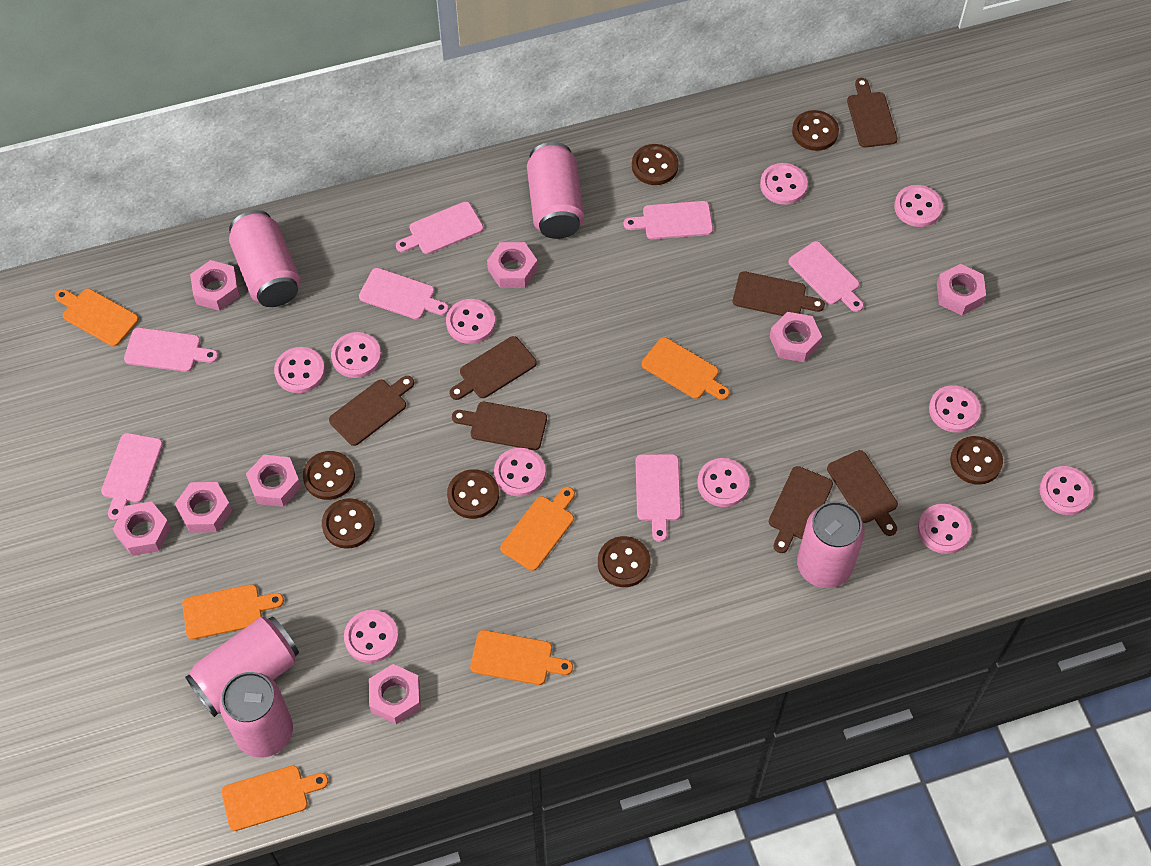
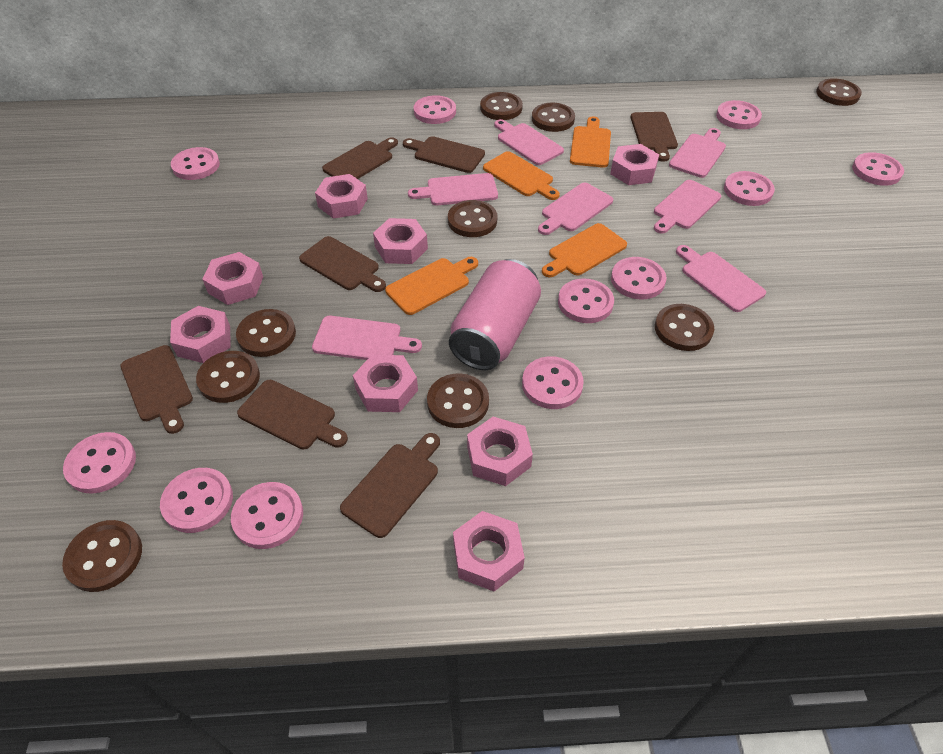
brown button: [303,451,355,500] [322,498,375,549] [447,469,499,519] [598,536,651,587] [632,144,679,185] [792,110,839,151] [950,436,1003,485] = 7 -> [62,520,142,592] [196,351,260,403] [236,309,296,357] [427,373,489,428] [448,200,497,237] [480,92,523,120] [532,103,575,132] [655,304,714,351] [816,78,862,106] = 9
orange cutting board: [55,289,139,347] [182,584,284,640] [221,765,328,831] [470,630,573,685] [500,487,575,571] [642,337,730,400] = 6 -> [385,257,478,315] [483,151,560,200] [542,223,627,277] [570,117,611,168] = 4
pink can: [185,616,299,717] [219,672,293,758] [229,210,301,307] [527,142,584,239] [797,501,865,588] = 5 -> [449,259,541,370] = 1

